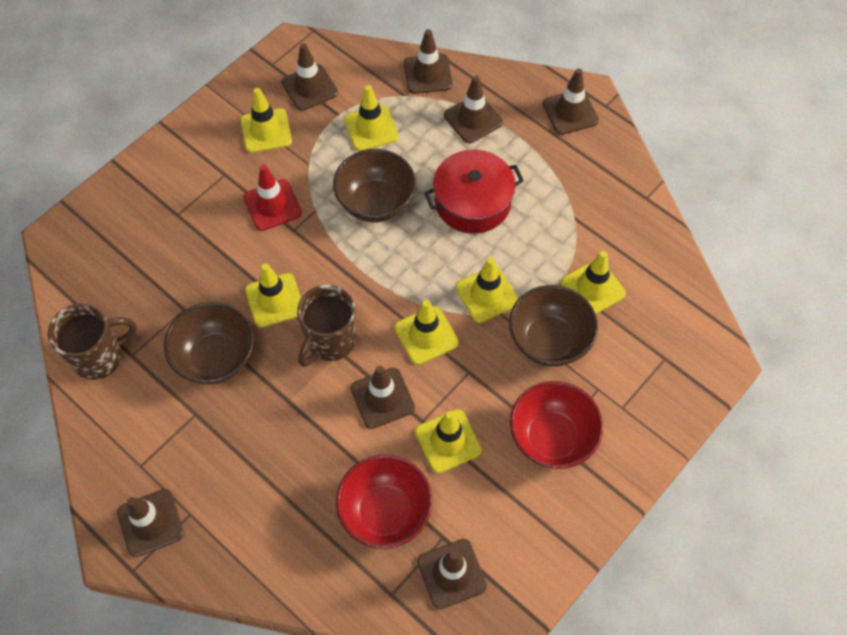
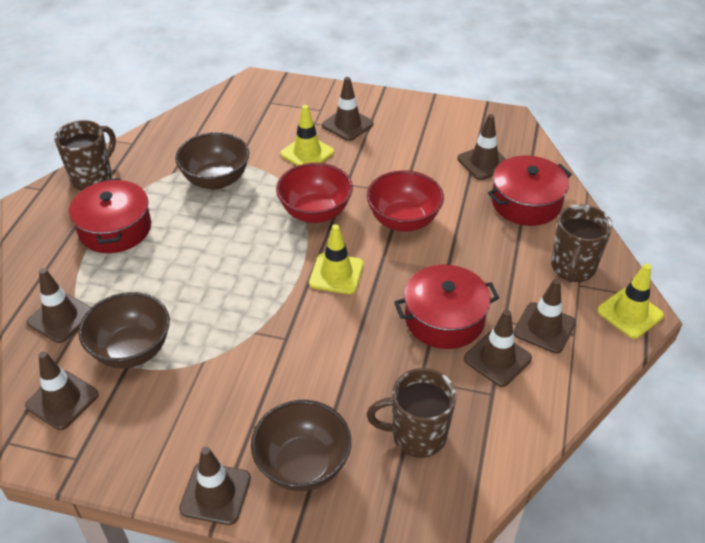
brown mug: [48,303,137,380] [297,285,356,367] = 2 -> [54,120,116,190] [367,368,456,458] [551,204,612,282] = 3
red pot: [424,150,524,234] = 1 -> [69,178,151,253] [394,265,499,349] [488,156,572,226] = 3
red traffic cone: [243,165,302,231] = 1 -> none = 0
yellow traffic cone: [240,88,292,153] [245,263,301,328] [344,85,399,151] [394,300,459,365] [415,409,482,474] [456,257,518,323] [561,251,626,314] = 7 -> [280,105,334,166] [309,224,364,294] [597,264,664,339] = 3

